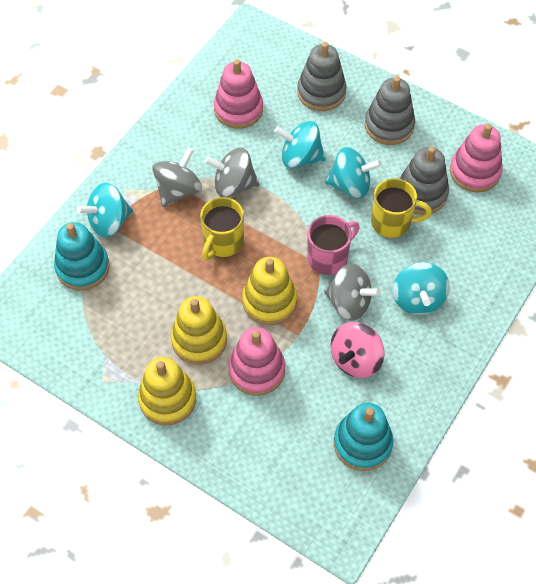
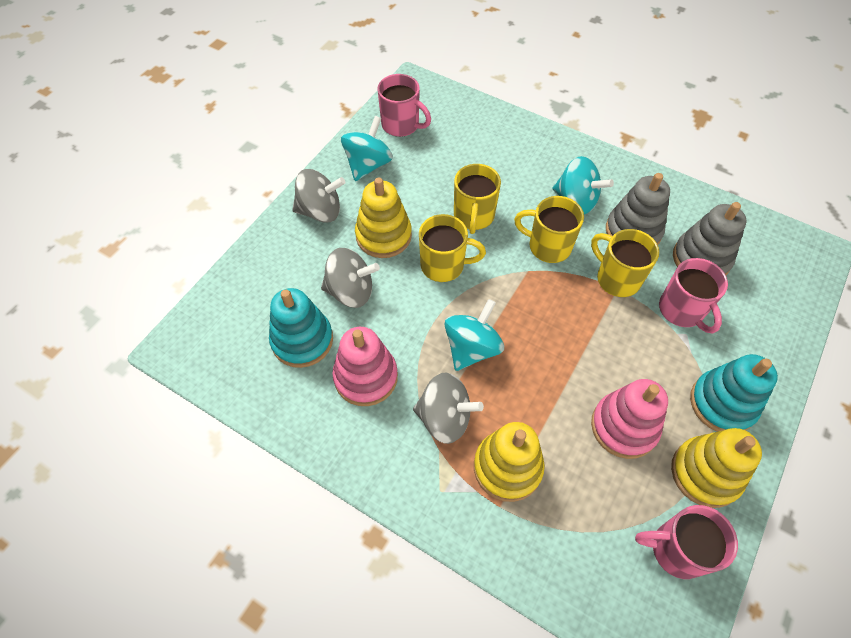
grey stacking toy: [297,42,347,111] [365,76,415,145] [399,146,449,215] = 3 -> [606,173,670,245] [673,202,747,275] = 2
pink mug: [307,215,360,275] = 1 -> [378,74,431,137] [635,505,738,579] [659,258,728,334] = 3
pink spinning top: [330,322,385,378] = 1 -> none = 0
pink stacking toy: [214,59,263,129] [228,327,285,396] [450,124,503,192] = 3 -> [332,327,398,406] [591,379,668,459] = 2
turquoise spinning top: [77,183,133,237] [274,121,326,168] [325,147,382,198] [393,262,450,315] = 4 -> [341,116,393,181] [445,299,504,371] [552,156,614,214] = 3
yellow mug: [200,197,244,260] [371,178,432,238] = 2 -> [419,214,486,282] [454,164,501,234] [514,196,584,263] [591,229,659,297] = 4

